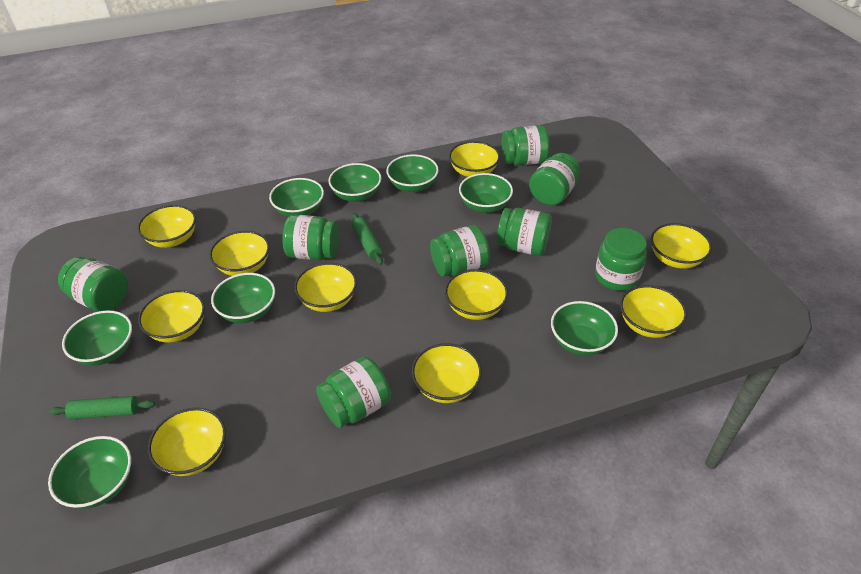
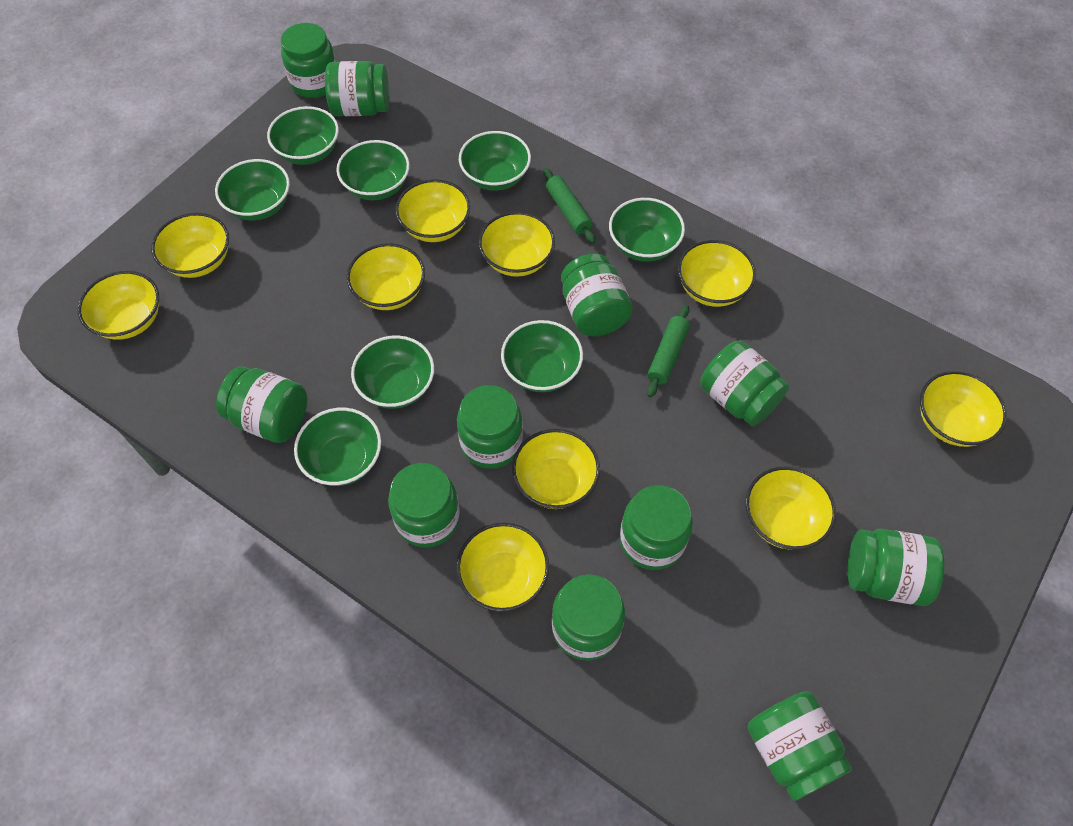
green jar: [58,257,128,312] [282,215,339,260] [316,357,391,428] [430,225,490,277] [497,208,552,256] [502,125,550,166] [529,153,580,206] [595,228,647,291] = 8 -> [216,366,307,443] [281,23,336,98] [325,61,389,116] [388,463,460,548] [457,385,523,469] [552,574,625,661] [561,253,633,336] [620,485,693,570] [700,340,789,426] [747,691,852,801] [847,529,945,606] = 11

